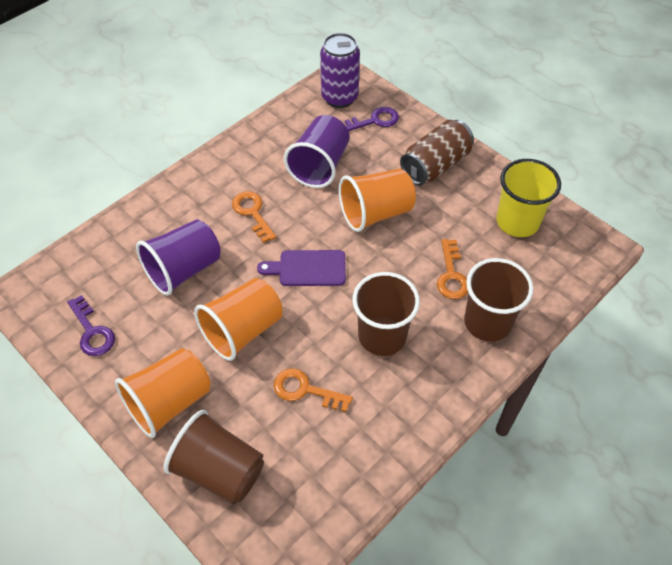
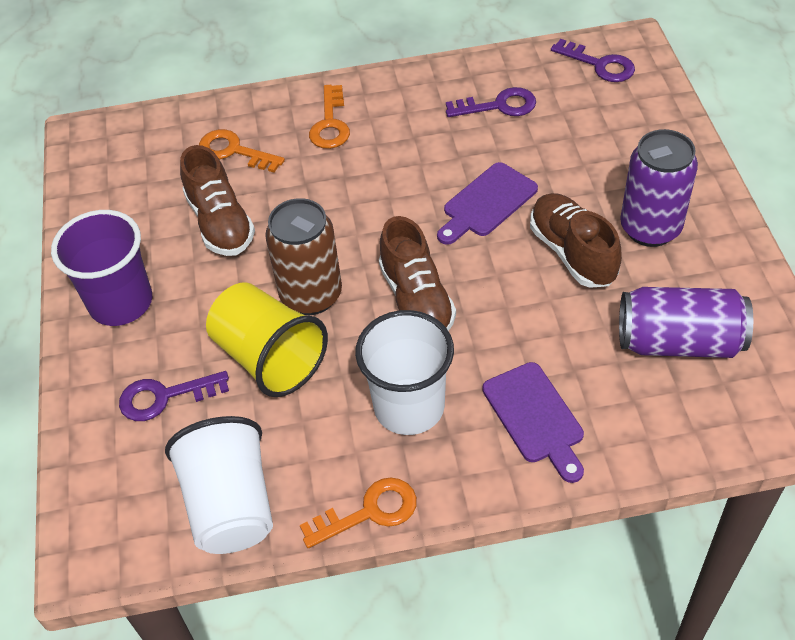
brown cup: [163,410,264,505] [352,272,420,356] [464,258,534,341] = 3 -> none = 0
brown shoe: none = 0 -> [180,145,255,256] [379,216,456,331] [530,193,622,288] = 3
orange cup: [115,348,211,438] [194,278,282,361] [339,168,416,232] = 3 -> none = 0
purple can: [320,33,360,108] = 1 -> [619,287,753,358] [620,129,698,247] = 2
purple cup: [136,219,221,296] [284,115,350,188] = 2 -> [51,210,152,326] = 1
purple cutting board: [257,250,346,286] = 1 -> [437,162,538,245] [482,362,584,483] = 2
purple key: [67,295,115,356] [345,107,399,131] = 2 -> [119,371,229,421] [446,87,536,117] [551,39,635,82] = 3
white cup: none = 0 -> [165,416,273,554] [355,310,454,435] = 2

